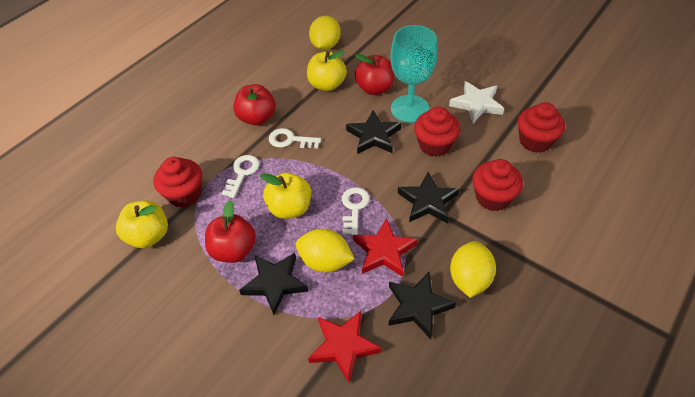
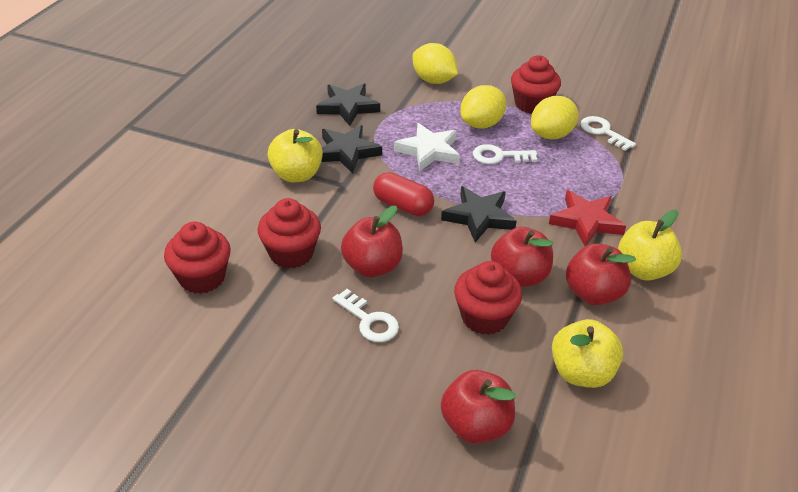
black star: [239,253,308,315] [346,110,401,154] [389,272,456,339] [398,172,459,223] = 4 -> [316,84,380,126] [321,125,382,174] [441,186,517,243] = 3
red apple: [205,200,256,263] [233,84,276,125] [355,54,395,95] = 3 -> [341,206,403,277] [441,370,516,444] [491,227,553,287] [566,243,636,305] = 4
red capsule: none = 0 -> [373,172,434,216] = 1
red star: [308,311,382,383] [353,218,418,277] = 2 -> [549,190,626,246] = 1
turquoise goblet: [390,25,438,123] = 1 -> none = 0

